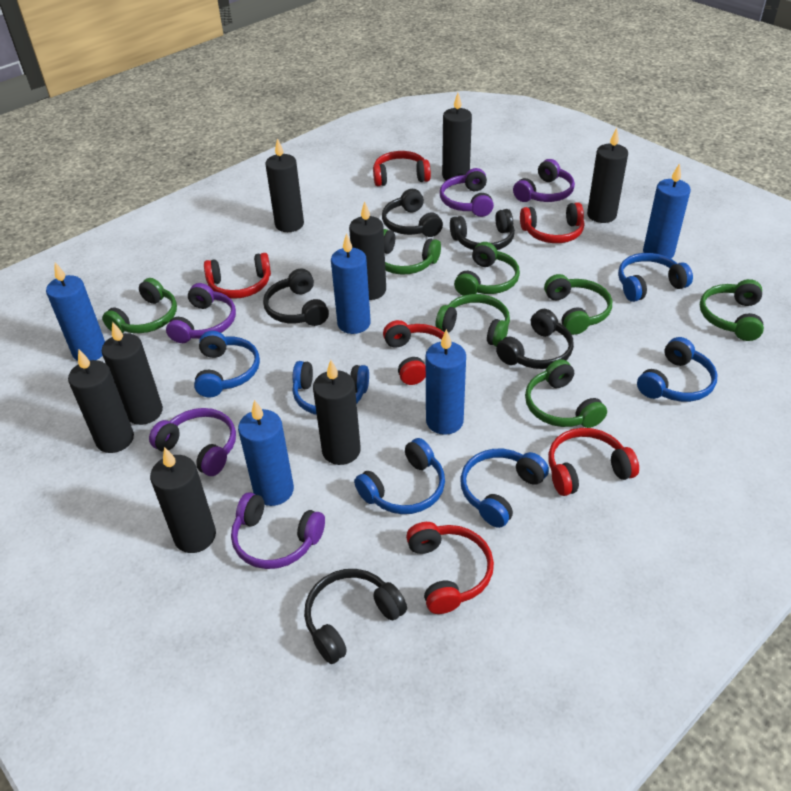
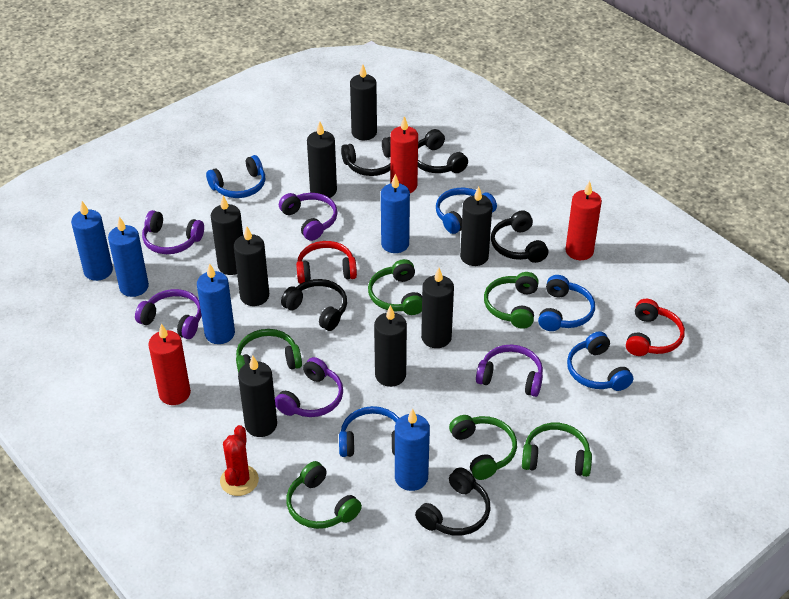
blue headphones: [194,331,260,397] [293,361,369,415] [354,438,445,514] [460,449,549,528] [618,253,693,302] [637,337,717,402] = 6 -> [206,155,265,198] [339,406,399,457] [436,188,497,234] [538,275,595,331] [567,331,633,391] = 5
green headphones: [102,278,177,333] [384,229,441,274] [435,294,510,347] [454,242,520,296] [525,359,607,428] [544,274,612,335] [700,279,764,341] = 7 -> [236,329,302,373] [286,461,362,529] [368,259,422,315] [449,415,517,480] [484,272,539,329] [522,423,592,477] = 6
red cactus: none = 0 -> [220,425,259,496] = 1
red candle: none = 0 -> [148,324,191,405] [390,116,418,193] [565,181,602,260] = 3
red headphones: [204,253,271,299] [373,151,431,186] [383,320,444,385] [406,522,494,614] [520,202,584,243] [548,428,639,496] = 6 -> [296,241,357,284] [626,299,685,356] = 2

